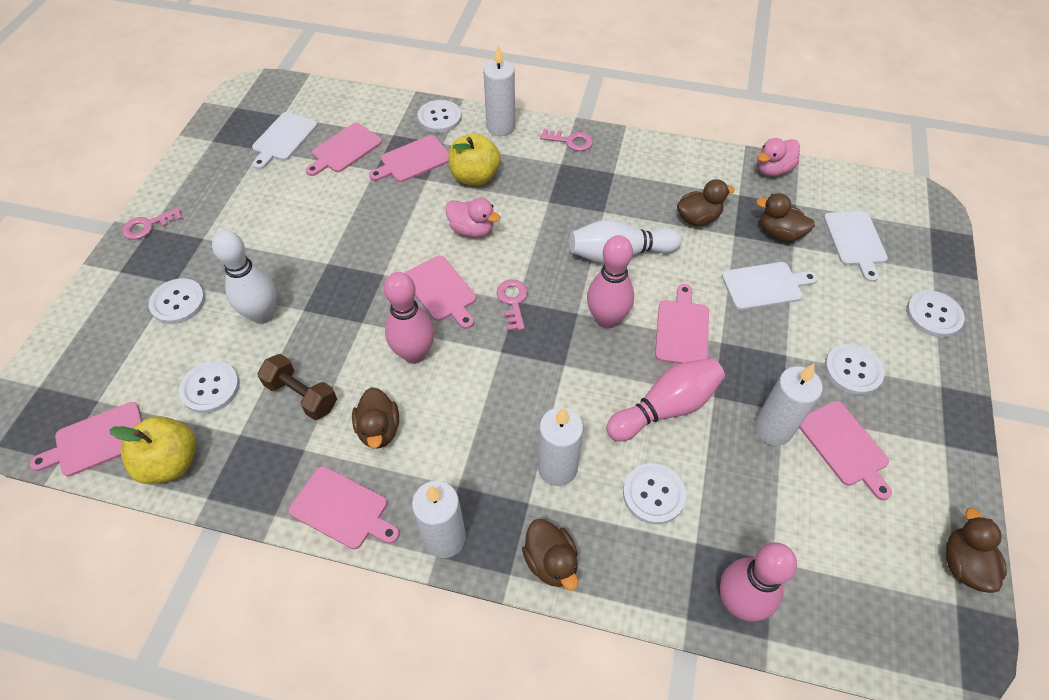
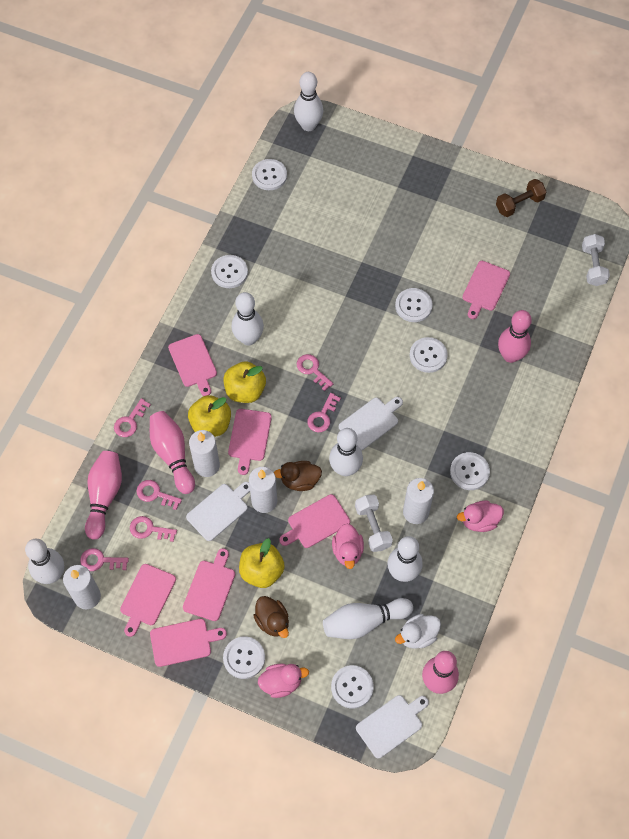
brown duck: [352,387,399,449] [522,519,578,590] [677,179,735,226] [756,193,815,242] [946,508,1007,593] = 5 -> [253,596,289,638] [274,461,322,491] = 2
pink duck: [445,198,500,238] [757,138,800,176] = 2 -> [258,664,309,698] [332,524,364,569] [457,500,504,532] = 3
pink key: [122,208,183,240] [497,279,528,331] [540,129,593,151] = 3 -> [80,548,129,571] [114,398,151,437] [130,516,177,542] [136,480,182,510] [297,354,333,391] [307,393,341,432] = 6
white bowling pin: [212,230,277,324] [570,220,682,263] = 2 -> [25,539,64,584] [231,292,264,345] [294,72,323,131] [323,598,413,639] [329,428,363,476] [387,536,423,582] = 6
white button: [149,278,205,324] [179,361,240,413] [418,100,462,133] [623,463,686,525] [825,344,884,395] [906,291,965,337] = 6 -> [211,255,248,288] [223,637,265,679] [252,159,287,190] [331,665,374,709] [395,288,433,322] [409,337,448,373] [450,452,490,490] = 7
white duck: none = 0 -> [395,614,441,649] = 1
white dumbbell: none = 0 -> [355,495,393,552] [582,234,610,286] = 2
yellow apple: [109,416,196,484] [448,133,501,186] = 2 -> [188,395,231,437] [223,361,266,403] [239,538,285,588] = 3

